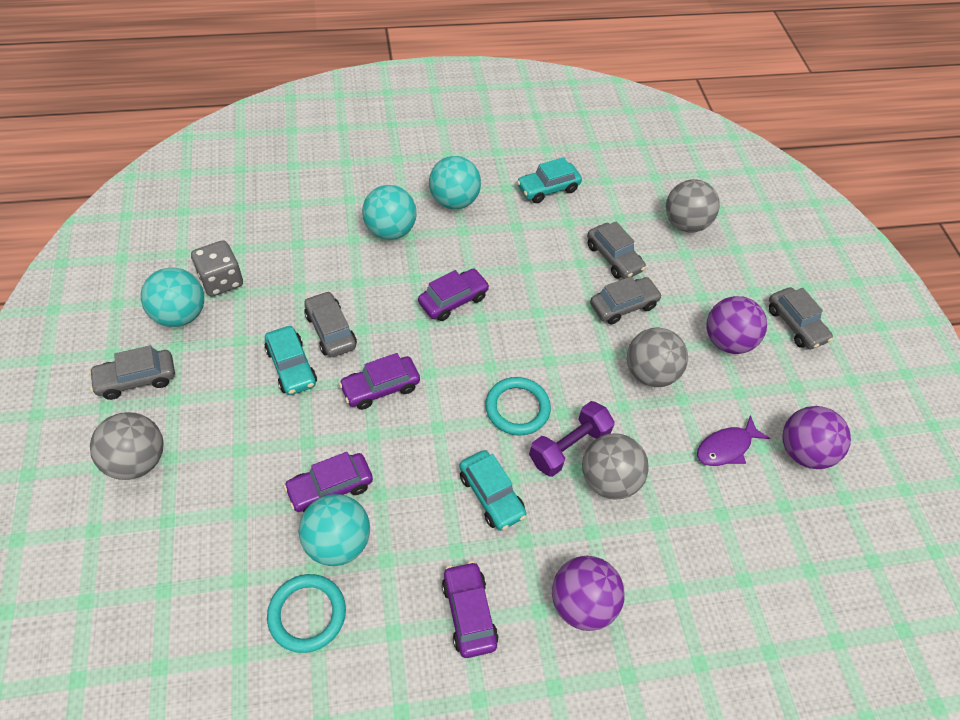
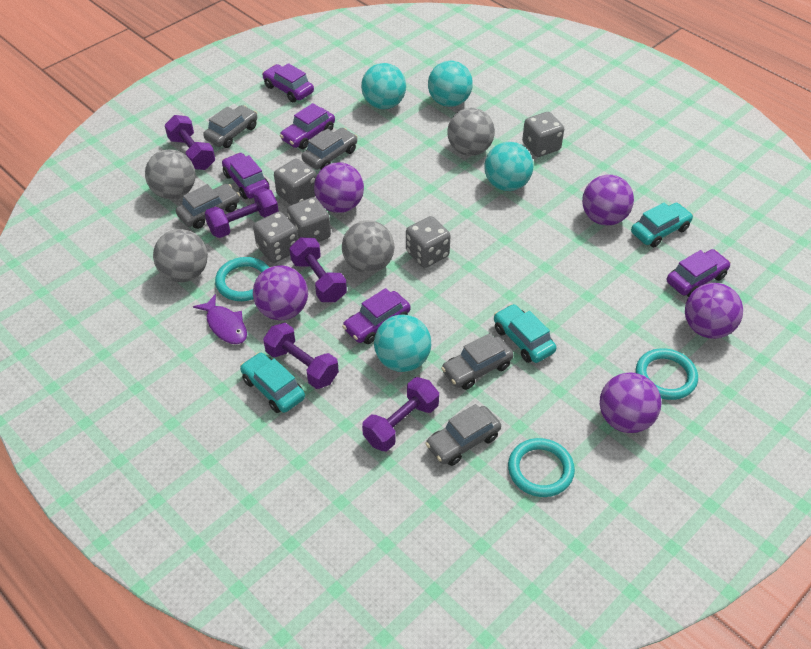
grey dice: [191,240,243,297] = 1 -> [253,212,298,263] [274,159,317,205] [287,197,331,242] [406,216,451,268] [522,112,564,157] = 5
purple ball: [552,556,625,631] [706,296,767,354] [782,406,851,469] = 3 -> [253,265,308,320] [314,162,364,213] [582,175,634,226] [600,372,661,433] [685,283,743,339] = 5
purple car: [284,452,373,512] [339,353,420,410] [418,268,490,321] [442,561,499,658] = 4 -> [222,153,270,199] [262,63,314,102] [280,103,335,149] [342,288,410,344] [667,249,731,297] = 5
purple dumbbell: [529,401,615,477] = 1 -> [165,115,215,170] [205,188,279,238] [263,323,339,389] [289,237,347,302] [362,377,439,451] = 5
turquoise ring: [267,574,346,653] [485,377,551,436] = 2 -> [215,257,269,301] [508,438,575,497] [636,348,698,400] = 3

